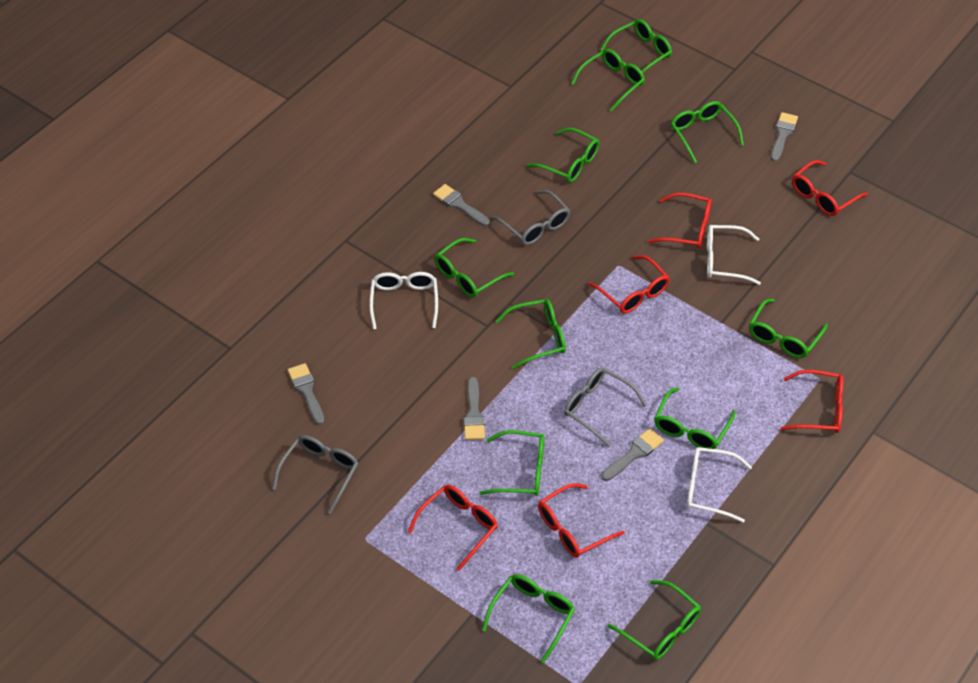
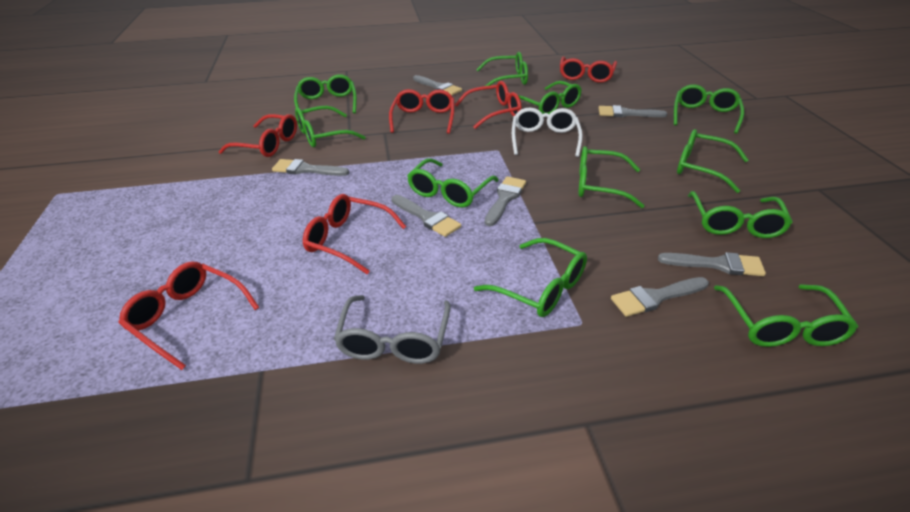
grey brush: [288,363,324,425] [433,184,490,226] [464,377,485,440] [602,428,664,481] [771,112,798,162] = 5 -> [272,159,349,176] [391,195,461,237] [413,75,462,96] [485,176,526,226] [599,105,667,117] [611,277,709,317] [658,252,766,276] = 7
grey glasses: [272,435,358,514] [492,190,570,245] [564,367,647,447] = 3 -> [334,295,451,364] = 1
white glasses: [369,272,438,329] [686,447,752,523] [707,225,761,285] = 3 -> [512,107,583,157] = 1

